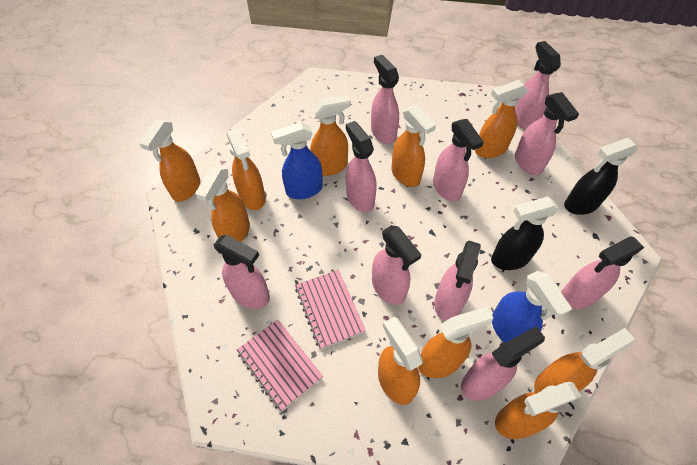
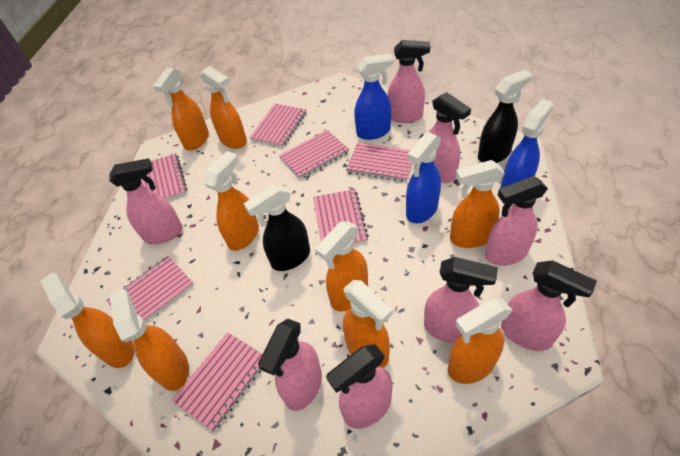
blue spray bottle: [271,122,323,199] [492,271,572,343] = 2 -> [354,53,394,140] [406,132,441,223] [500,99,553,188] = 3
orange spray bottle: [139,120,200,202] [195,166,250,242] [227,128,266,210] [310,95,351,176] [378,317,423,405] [391,105,436,187] [418,307,493,378] [475,80,528,158] [495,382,582,439] [534,328,635,392] = 10 -> [40,273,134,368] [109,289,189,391] [153,67,209,150] [200,66,247,149] [203,151,259,251] [315,221,368,312] [343,280,393,368] [448,298,513,384] [450,160,505,248] = 9
pink notebook: [237,319,323,412] [295,270,366,350] = 2 -> [106,256,194,322] [141,153,187,200] [172,332,263,432] [250,104,306,147] [279,130,349,179] [313,189,369,245] [346,143,413,182] = 7
pink spray bottle: [214,235,270,309] [346,121,377,212] [371,55,399,144] [372,225,422,305] [433,119,484,201] [434,241,481,321] [461,326,545,401] [515,41,561,130] [515,92,579,175] [561,237,644,309] = 10 -> [109,158,183,244] [258,319,322,411] [326,344,392,429] [388,40,430,123] [424,257,498,343] [429,92,471,183] [485,176,548,266] [501,260,597,351] = 8

